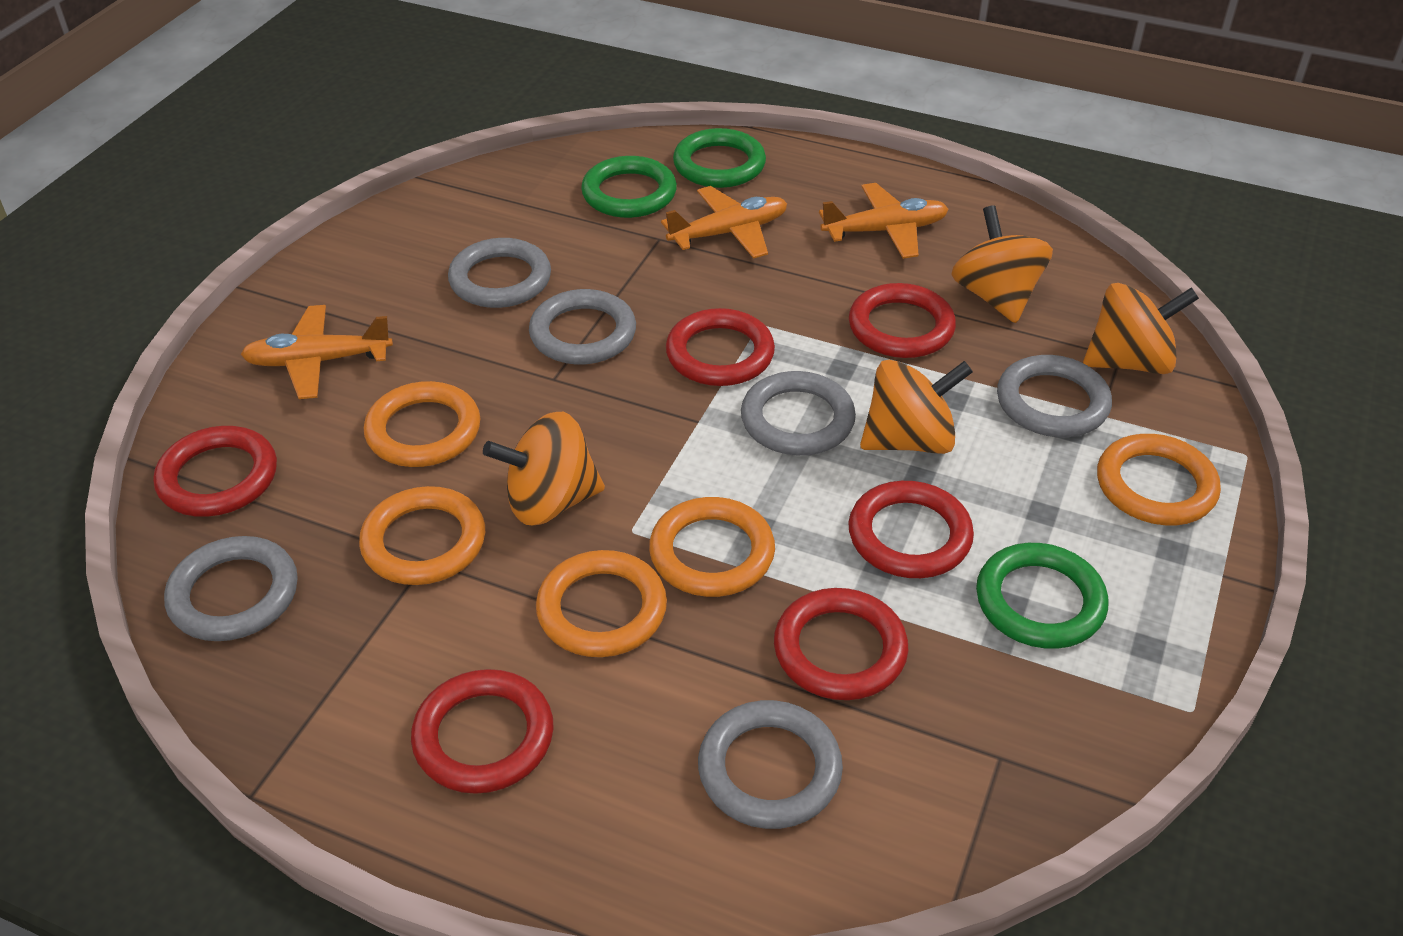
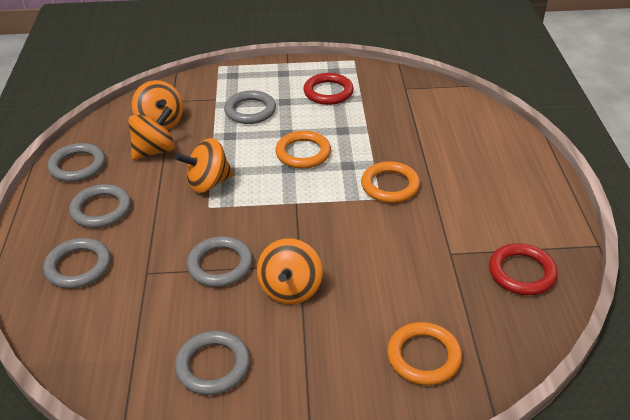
green ring: [581,156,677,218] [673,128,766,188] [976,543,1108,649] = 3 -> none = 0
orange plane: [240,305,393,399] [661,186,787,259] [819,183,948,259] = 3 -> none = 0
orange ring: [359,486,485,585] [364,381,480,467] [536,550,667,657] [649,497,775,597] [1097,434,1221,525] = 5 -> [275,131,331,169] [361,161,420,203] [387,322,462,385] = 3
red ring: [153,426,277,517] [411,669,554,794] [666,308,775,386] [774,588,908,700] [848,481,974,578] [849,283,956,358] = 6 -> [303,73,354,105] [489,243,558,295] = 2

